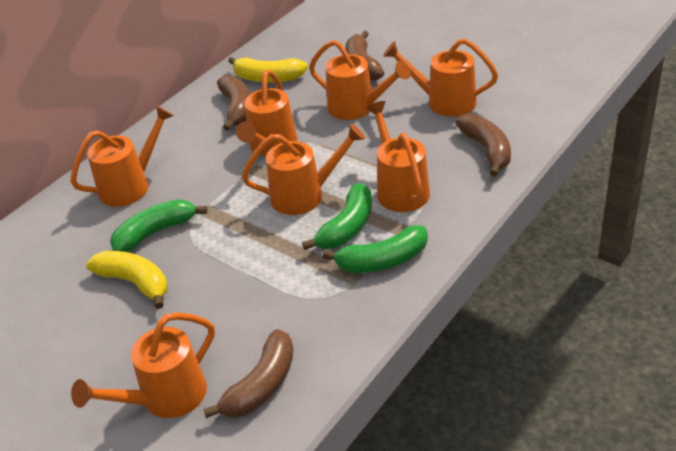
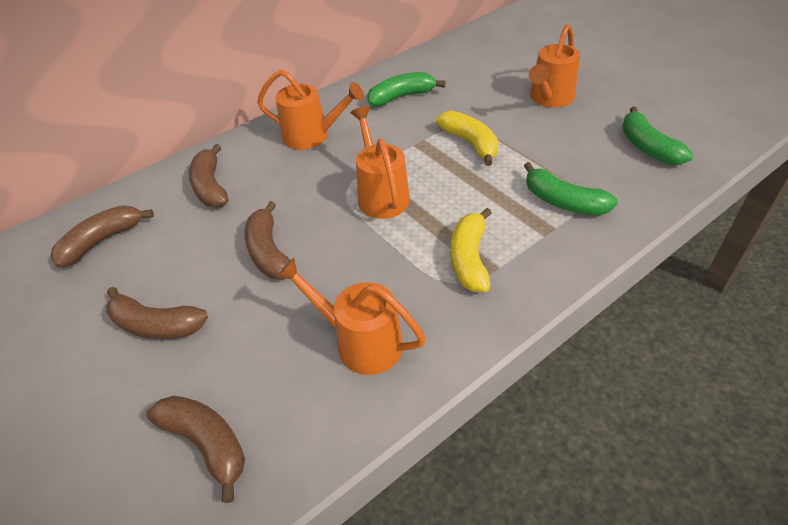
brown banana: [203,329,294,418] [217,75,250,131] [345,31,384,81] [456,114,511,177] = 4 -> [50,206,154,268] [106,287,208,339] [146,396,245,503] [189,144,228,207] [244,201,290,279] = 5
orange watering can: [70,105,174,207] [71,312,215,418] [236,70,297,156] [242,124,366,215] [309,40,410,120] [366,101,430,212] [383,38,498,117] = 7 -> [257,70,364,150] [276,258,426,375] [350,106,410,219] [529,24,580,108] = 4

